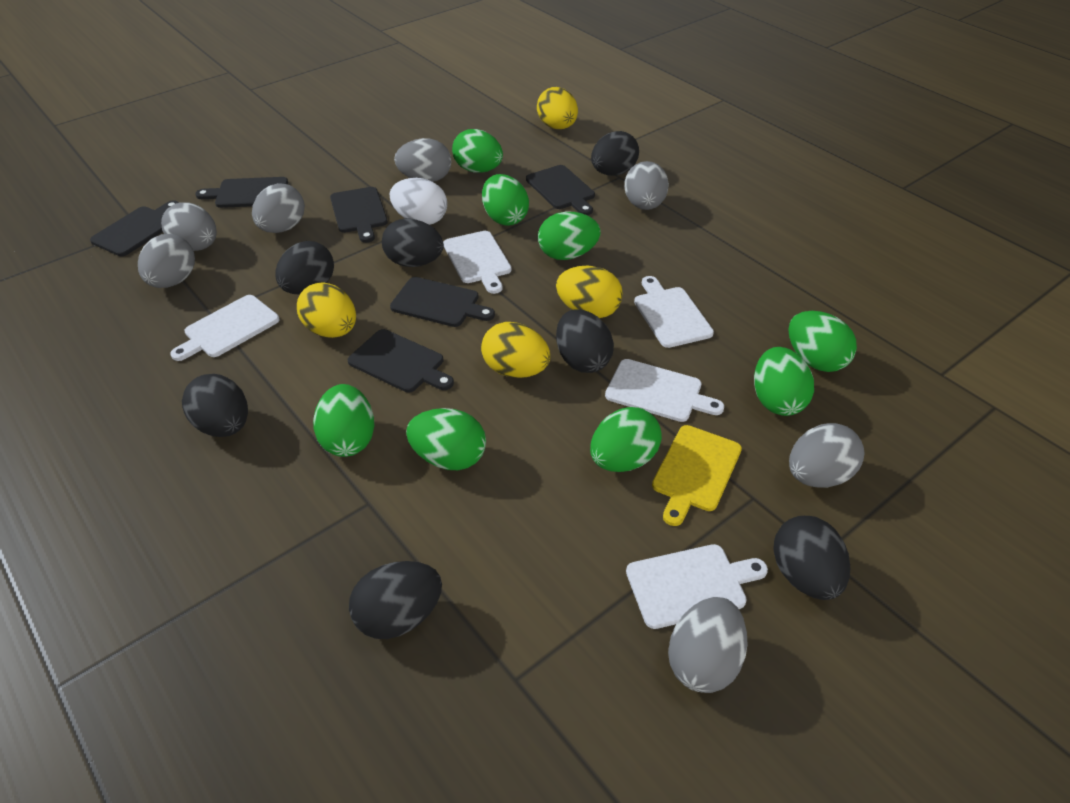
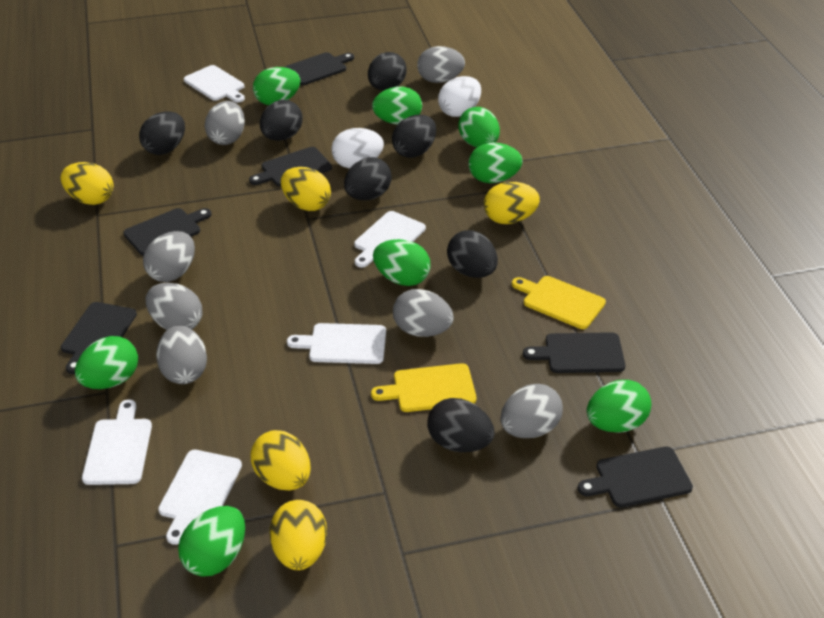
white egg: [390,178,447,225] = 1 -> [331,128,384,169] [438,76,481,117] = 2
yellow cutting board: [652,425,742,526] = 1 -> [371,363,476,412] [512,276,606,329] = 2
yellow egg: [297,282,356,338] [481,322,550,378] [537,87,578,129] [556,266,623,318] = 4 -> [61,162,114,205] [250,430,311,491] [270,500,327,570] [281,167,331,211] [484,182,540,224] = 5

